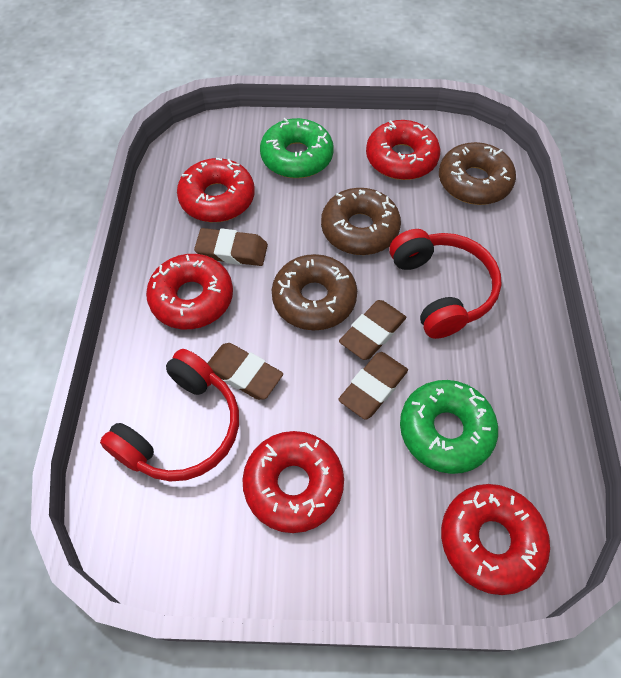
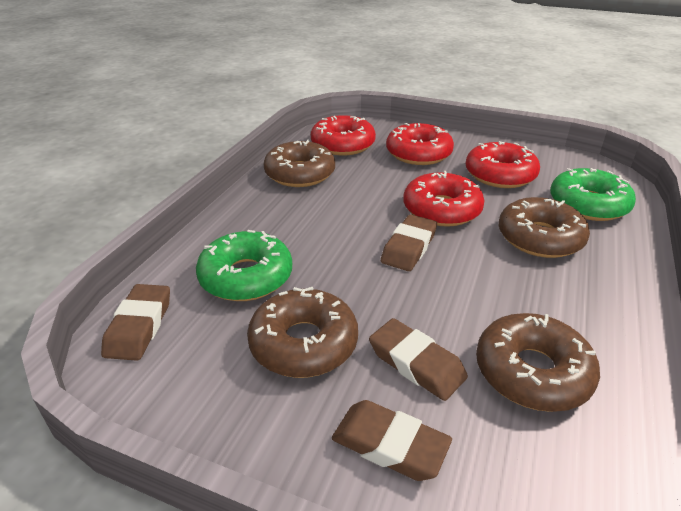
brown donut: [272,254,357,330] [321,188,401,255] [439,142,516,205] = 3 -> [247,287,358,378] [263,140,335,187] [476,313,600,412] [499,197,590,258] = 4
red donut: [146,254,233,329] [177,158,255,222] [242,431,344,533] [366,120,440,180] [441,484,550,595] = 5 -> [311,115,376,156] [386,123,454,165] [403,171,485,227] [466,141,540,188] = 4
red headphones: [100,349,239,481] [389,229,502,339] = 2 -> none = 0

